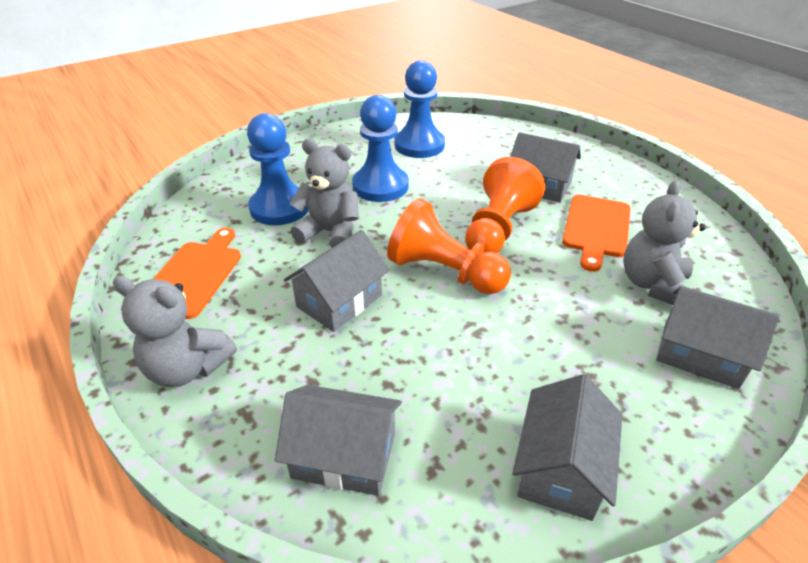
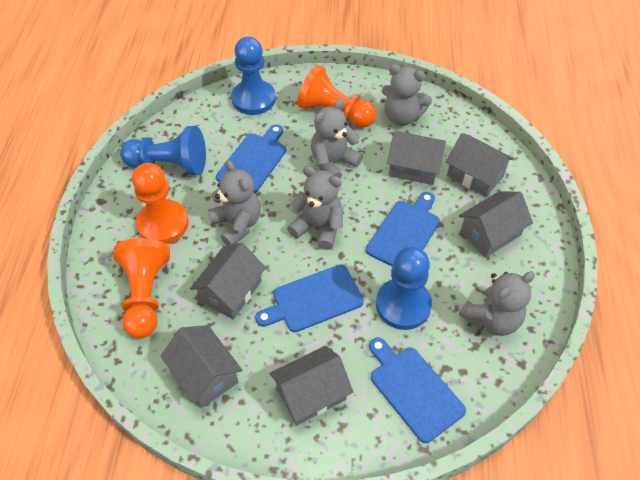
blue cutting board: none = 0 -> [216,124,286,194] [255,264,364,332] [366,192,440,267] [369,337,466,443] = 4
grey house: [275,385,402,496] [284,230,389,332] [510,132,581,203] [512,374,622,521] [656,286,779,389] = 5 -> [161,325,242,408] [190,243,266,320] [269,346,353,426] [387,131,446,185] [446,133,514,197] [459,191,533,258] = 6
grey teddy bear: [113,276,237,387] [289,139,359,248] [623,180,706,305] = 3 -> [208,160,261,245] [287,166,343,250] [311,99,363,179] [382,64,432,126] [459,271,535,336] = 5
orange cutting board: [153,228,241,319] [562,195,631,272] = 2 -> none = 0
orange pawn: [387,198,511,294] [465,157,545,253] = 2 -> [113,238,170,338] [132,163,189,244] [297,65,376,128] = 3

